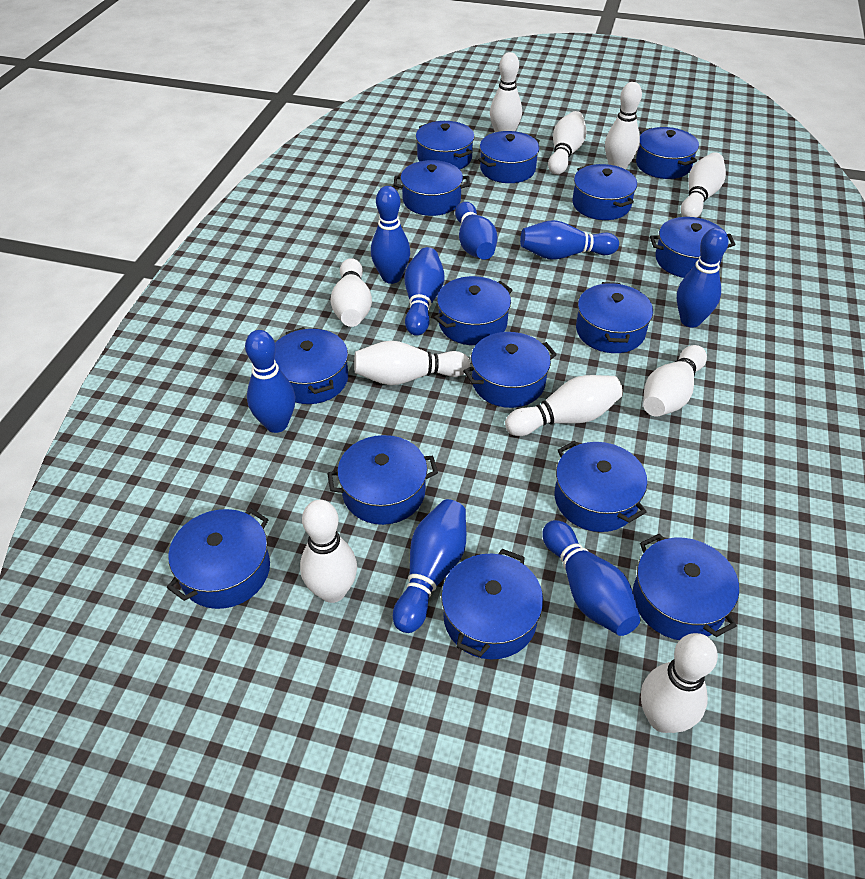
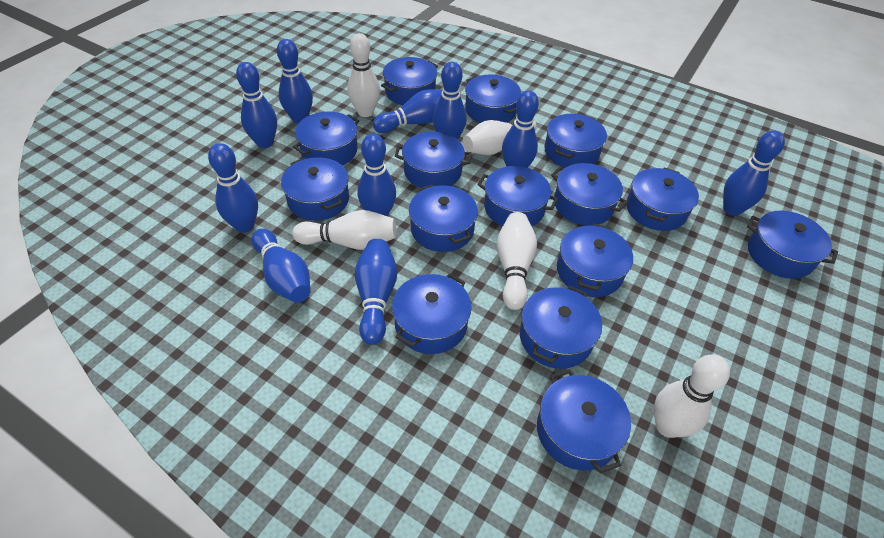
blue bowling pin: [245,330,295,433] [371,186,410,284] [393,499,466,633] [404,247,445,336] [455,202,498,260] [520,220,619,260] [542,520,641,636] [677,228,728,328] = 8 -> [208,143,258,233] [236,62,277,148] [252,229,310,303] [277,39,313,124] [355,239,397,345] [358,134,396,216] [373,89,443,133] [433,62,467,139] [502,90,539,168] [723,131,785,216] = 10
white bowling pin: [300,500,357,603] [330,258,372,327] [354,340,470,385] [490,52,522,132] [505,375,623,436] [548,111,586,175] [605,82,642,169] [641,633,718,733] [643,345,707,417] [681,152,726,218] = 10 -> [292,210,396,250] [347,33,380,117] [463,120,537,155] [497,212,537,310] [654,355,730,438] = 5

